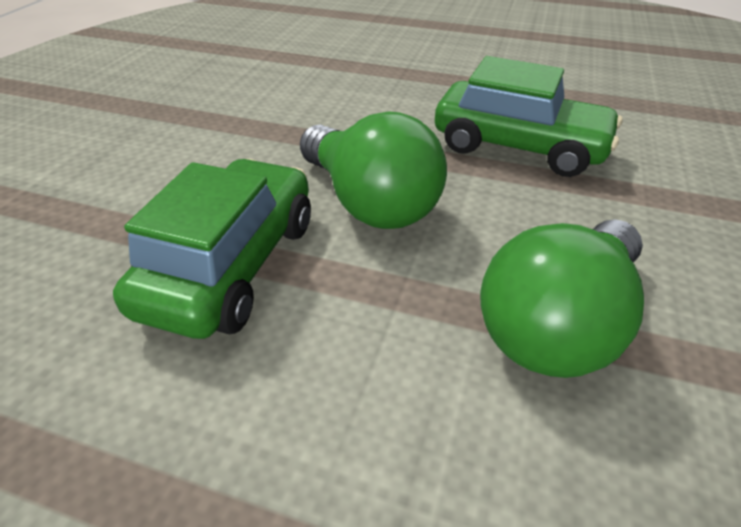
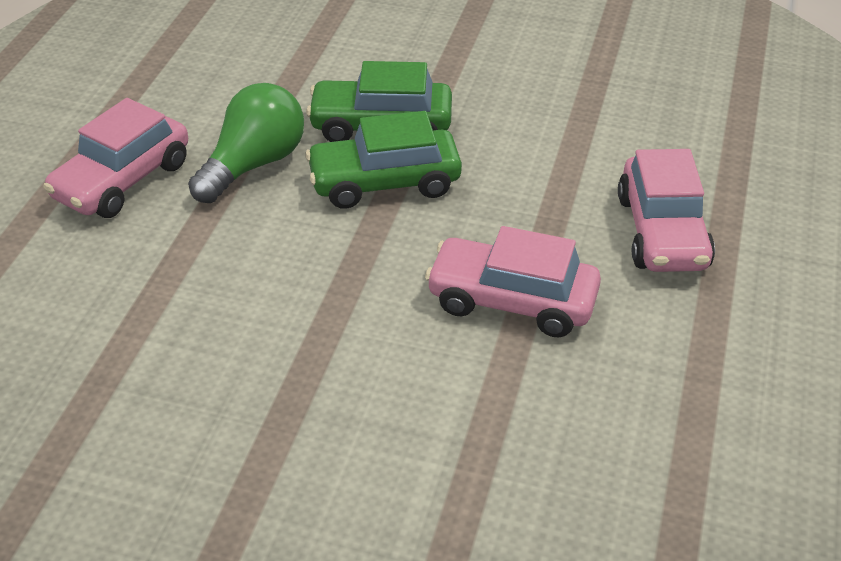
green light bulb: [300,112,447,229] [480,219,644,378] = 2 -> [188,83,304,203] = 1
pink car: none = 0 -> [43,98,188,218] [425,226,601,337] [618,149,715,272] = 3

